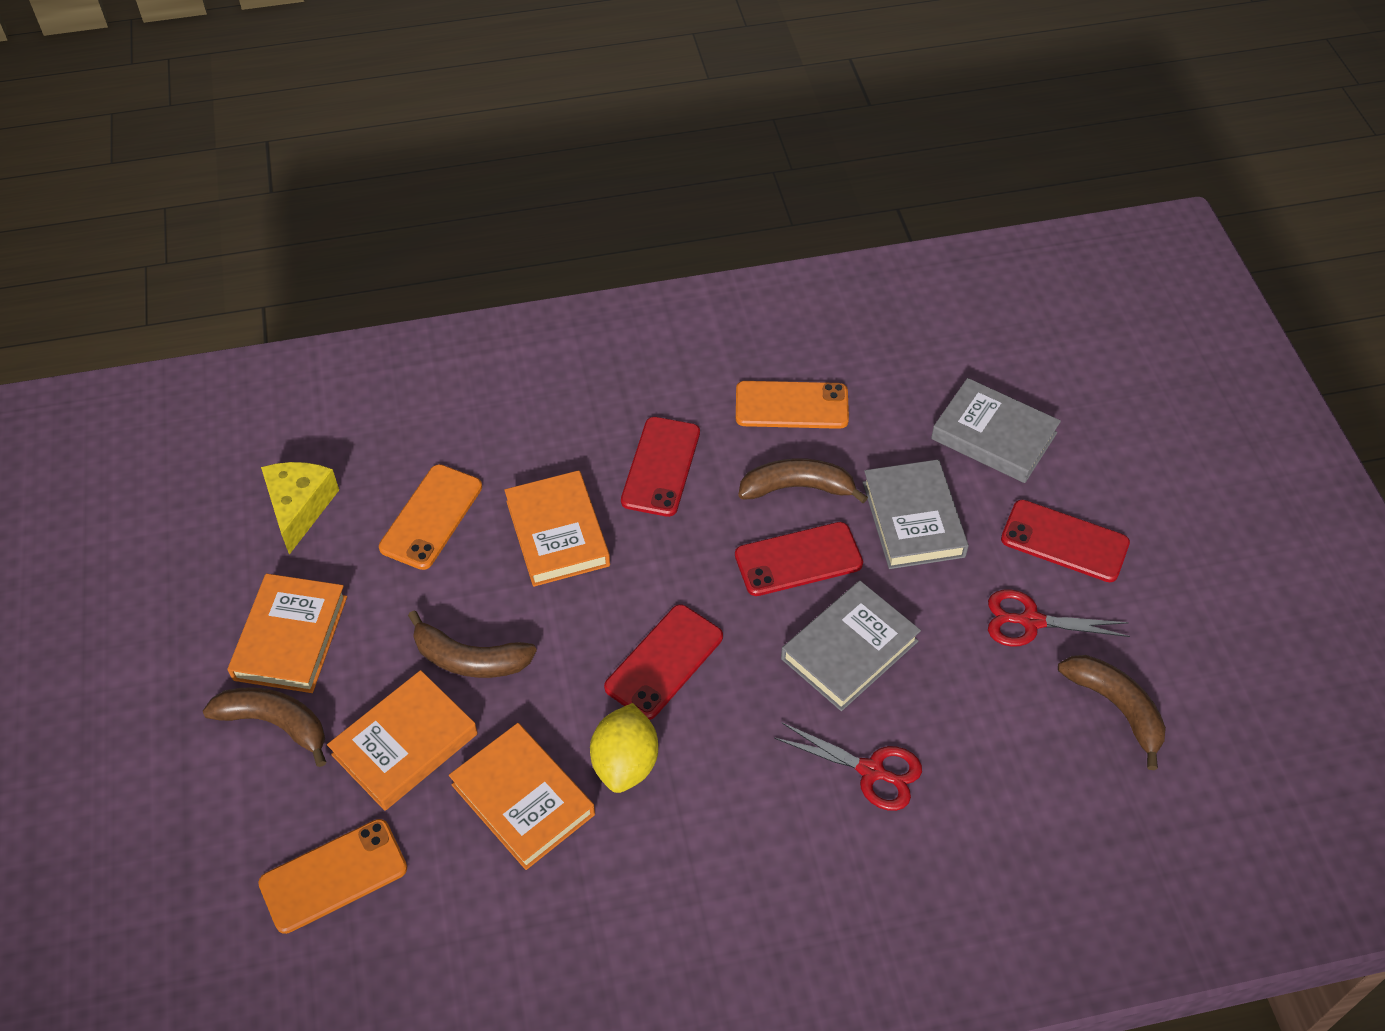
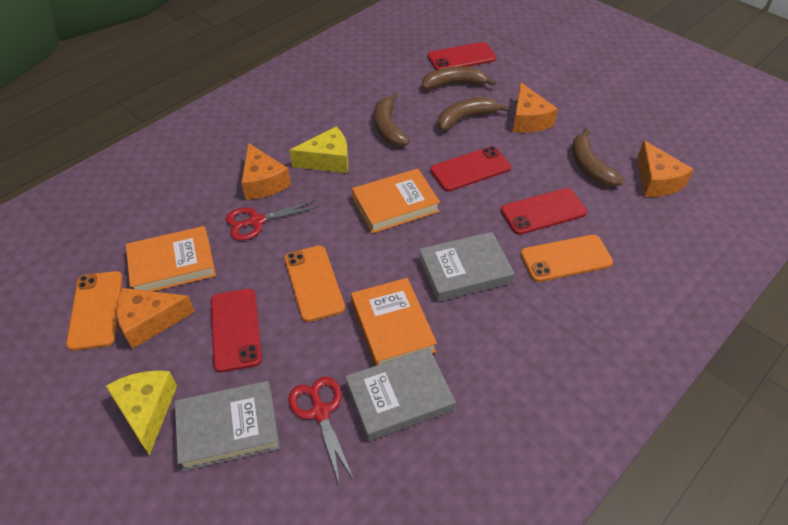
orange book: [228,574,347,693] [327,670,478,811] [449,723,595,870] [505,470,610,587] = 4 -> [126,226,216,292] [351,278,437,366] [352,169,440,234] = 3
orange cheese: none = 0 -> [117,288,195,349] [241,143,291,200] [513,82,558,133] [637,140,694,197] = 4
yellow cheese: [261,462,339,555] = 1 -> [106,370,177,455] [290,127,349,173] = 2
yellow lemon: [590,703,658,793] = 1 -> none = 0

